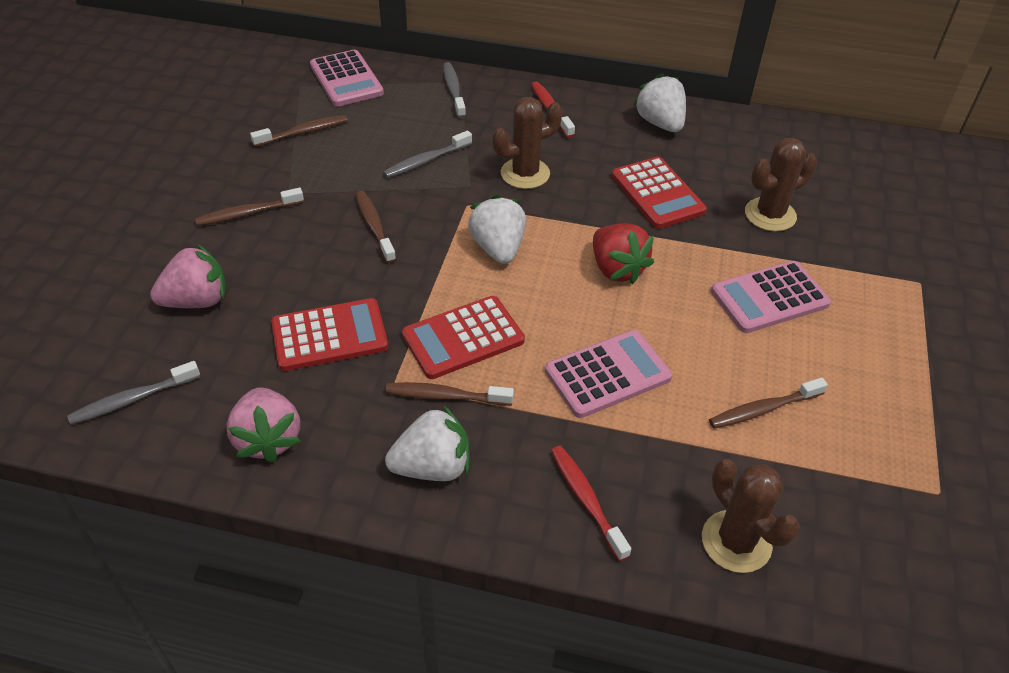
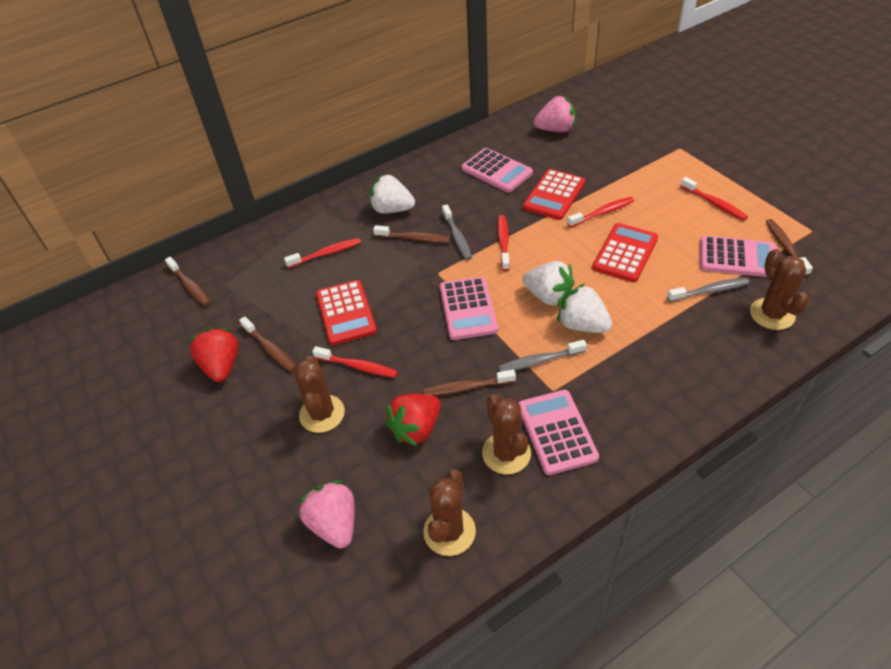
brown cactus: [492,97,562,189] [702,459,800,573] [745,138,817,231] = 3 -> [294,356,345,433] [423,469,476,556] [482,394,531,474] [750,249,809,330] = 4
pink calculator: [310,50,384,106] [545,330,672,418] [711,261,831,333] = 3 -> [440,277,498,340] [462,148,533,192] [518,390,599,475] [700,236,776,277] = 4
red strawberry: [593,223,654,284] = 1 -> [189,328,239,382] [385,394,441,446] = 2
red toothbrush: [531,81,575,138] [551,446,631,561] = 2 -> [284,238,361,268] [312,346,398,378] [497,215,510,271] [567,197,634,228] [680,177,748,221] = 5

